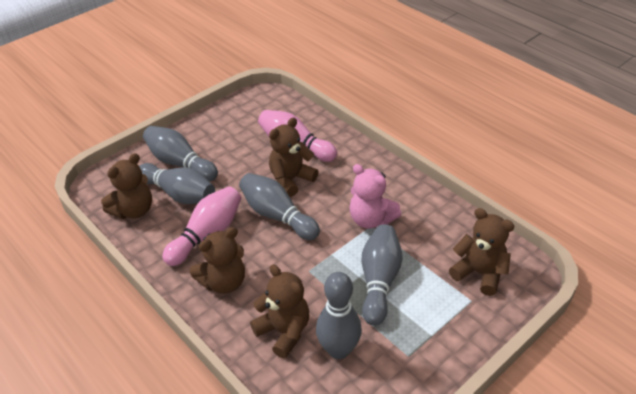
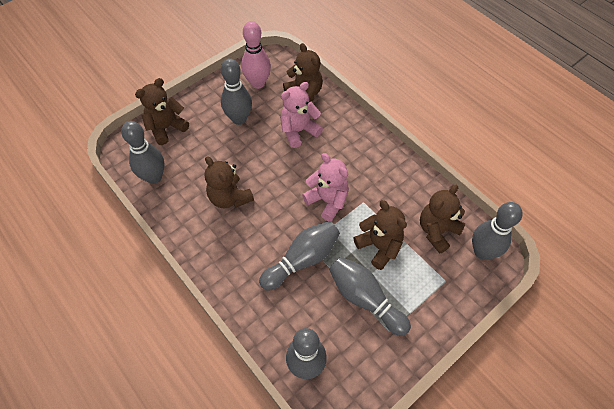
grey bowling pin: [139,163,215,204] [143,126,218,181] [239,173,320,240] [316,272,362,359] [362,224,403,326] = 5 -> [121,121,164,184] [221,58,252,125] [259,221,340,291] [286,328,327,379] [329,257,411,336] [472,202,523,260] = 6
pink bowling pin: [162,186,241,266] [258,110,337,162] = 2 -> [241,21,271,89] = 1
pink teddy bear: [350,164,401,229] = 1 -> [280,82,323,148] [302,153,349,221] = 2

